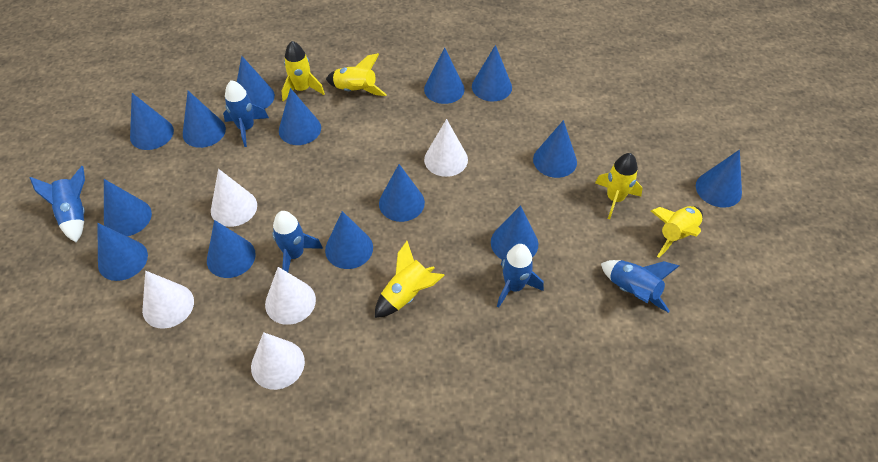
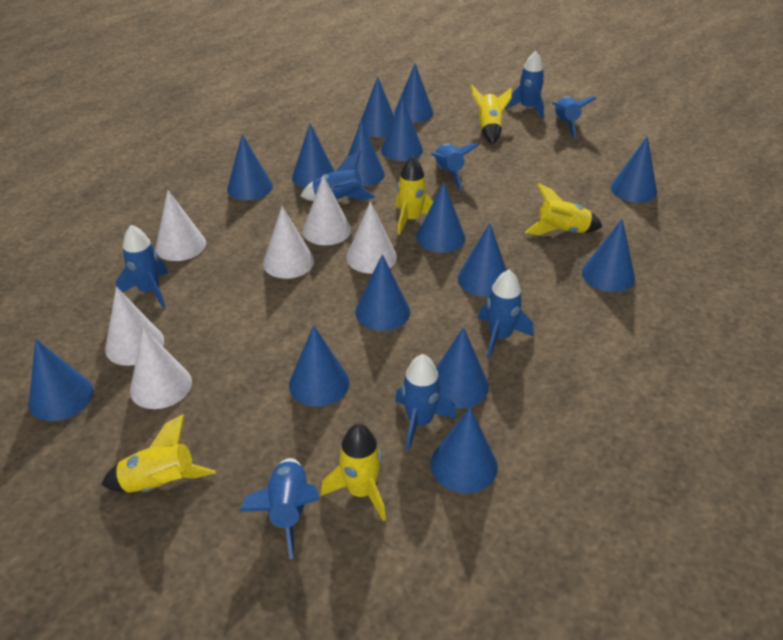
blue cone: [97,223,148,281] [104,179,152,236] [130,93,174,150] [183,91,226,148] [207,220,256,278] [237,56,275,109] [279,88,321,145] [325,211,373,269] [379,164,425,222] [424,47,465,104] [472,45,512,102] [491,205,538,259] [533,120,577,178] [696,150,742,208] = 14 -> [29,339,93,421] [227,134,273,200] [289,325,349,407] [292,124,335,188] [348,121,385,186] [355,254,410,331] [358,77,395,137] [381,98,423,161] [394,63,434,122] [416,182,465,253] [431,407,498,493] [436,327,489,408] [458,223,507,297] [582,218,635,292] [611,136,657,203] = 15
blue rocket: [30,166,85,243] [223,80,269,147] [272,211,323,272] [497,244,544,308] [601,260,679,313] = 5 -> [116,225,168,308] [240,458,319,559] [300,151,375,201] [395,354,457,451] [431,143,479,190] [478,270,533,359] [505,51,544,118] [552,96,596,138] = 8
white cone: [142,271,194,329] [211,169,257,227] [251,332,305,390] [265,267,316,325] [424,119,468,177] = 5 -> [105,287,164,366] [130,327,192,409] [155,190,206,261] [263,206,314,279] [303,175,351,245] [346,201,397,274] = 6

